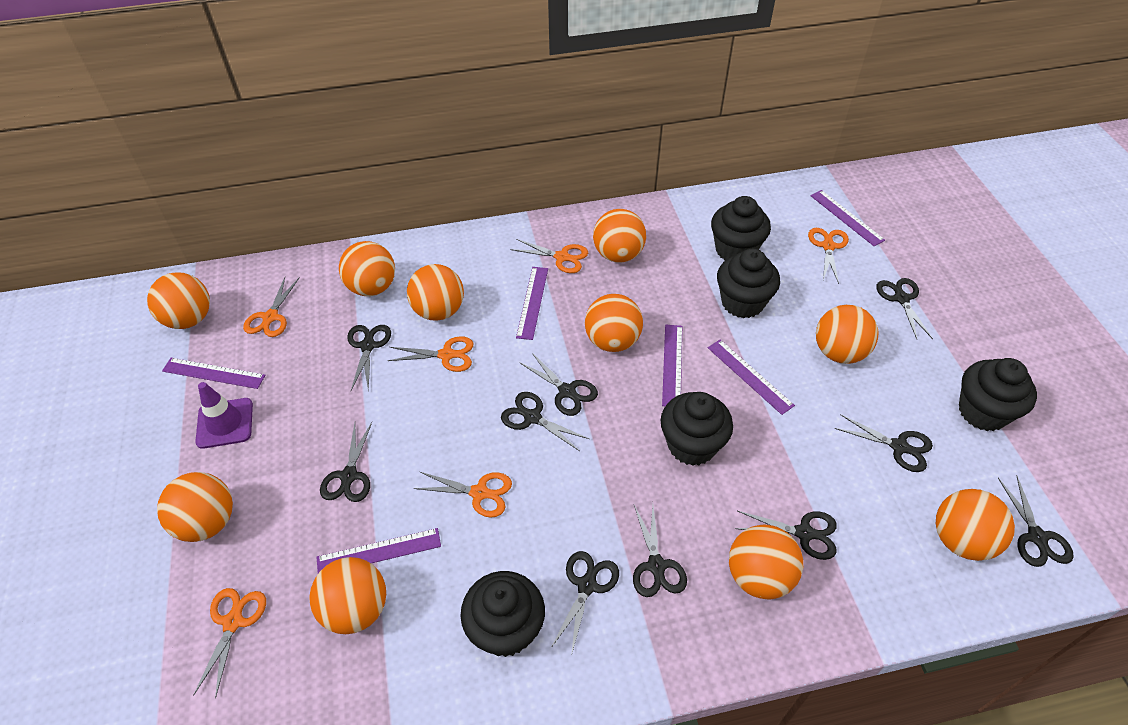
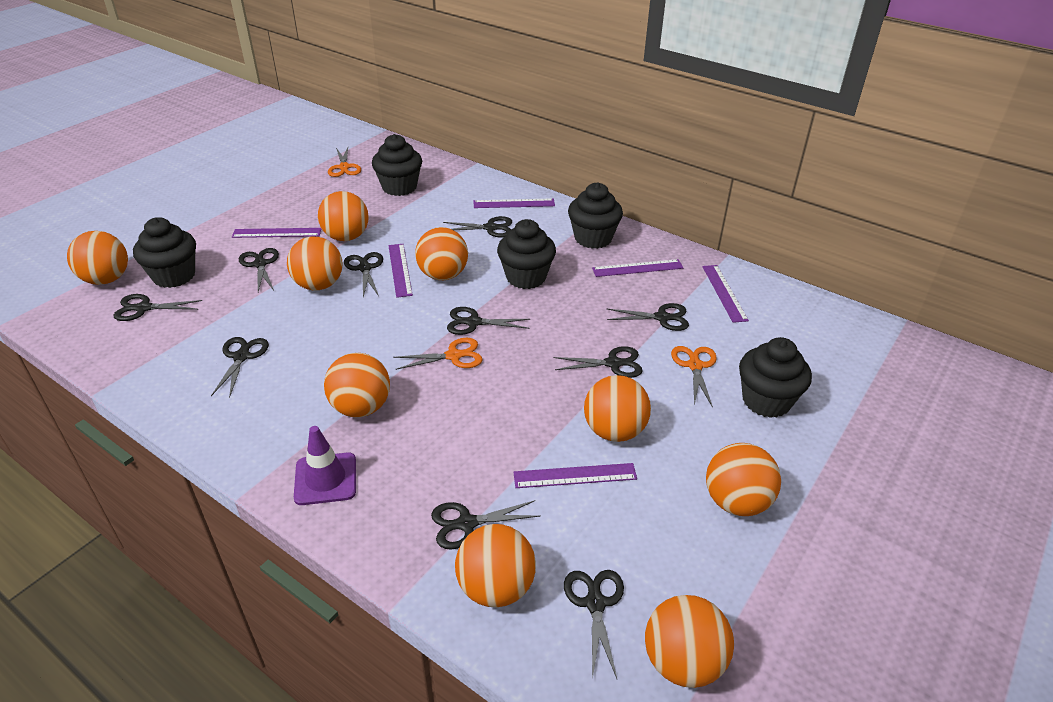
orange ball: [147,272,210,329] [157,472,233,542] [309,557,386,634] [339,241,395,296] [407,264,464,321] [585,294,643,352] [593,209,646,263] [729,525,803,599] [816,305,878,364] [936,489,1015,561] = 10 -> [67,231,128,285] [287,237,343,290] [318,191,369,241] [324,353,390,417] [415,227,468,280] [455,524,536,607] [584,375,651,442] [645,595,734,688] [706,443,781,516] = 9
orange scissors: [193,588,266,699] [243,277,300,337] [388,336,474,372] [414,472,512,518] [510,239,588,273] [808,228,849,284] = 6 -> [328,147,361,177] [393,338,483,370] [671,346,717,408] = 3

